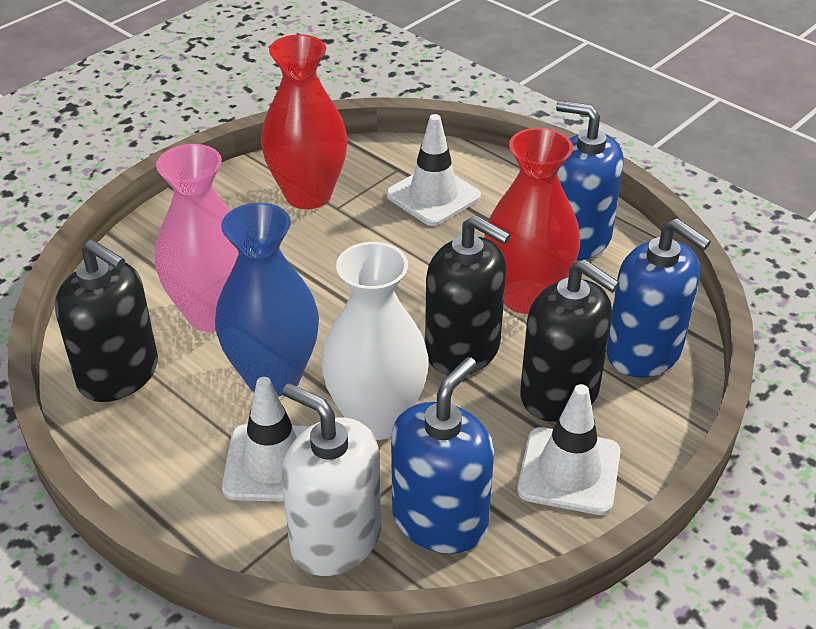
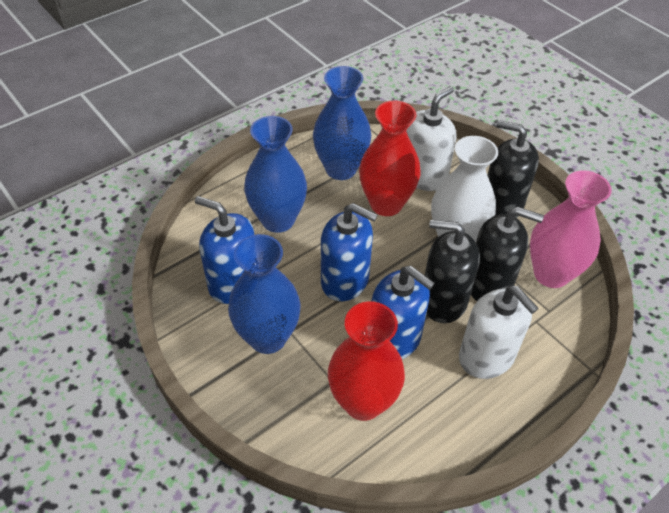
blue vase: [215,203,319,397] = 1 -> [228,234,301,354] [244,116,307,233] [313,66,371,180] = 3
white soap dispenser: [281,383,381,576] = 1 -> [406,86,456,191] [459,286,539,379] = 2
white traffic cone: [222,377,310,502] [386,114,481,226] [517,384,621,515] = 3 -> none = 0

